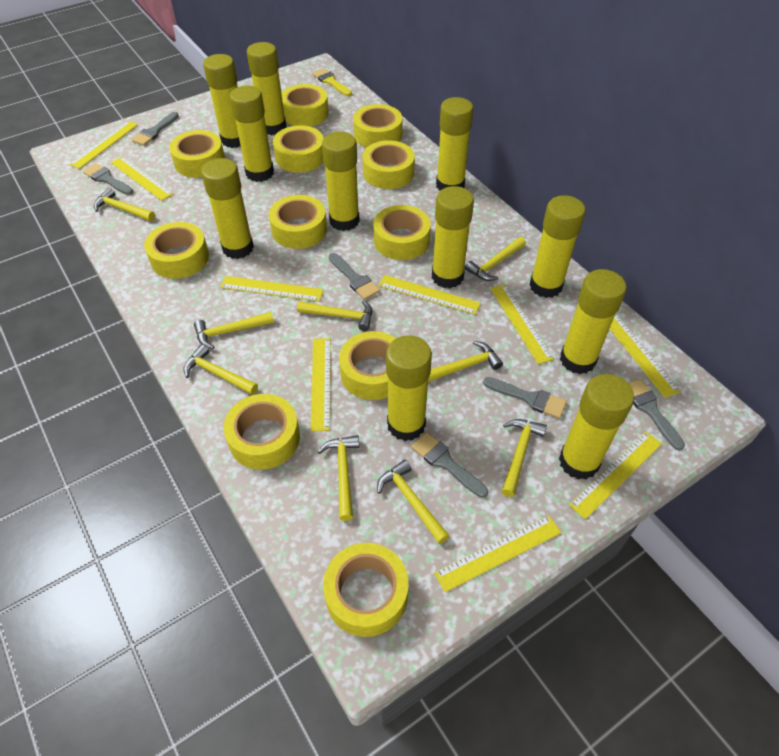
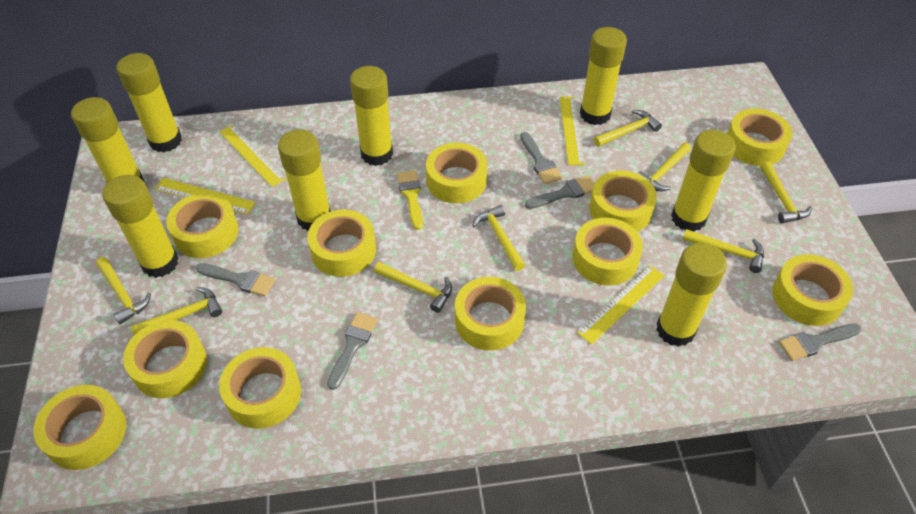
grey brush: [83,163,133,195] [132,112,179,146] [329,253,380,300] [411,432,488,498] [483,377,567,419] [628,379,685,451] = 6 -> [196,263,275,297] [327,312,378,390] [520,132,562,184] [525,175,595,209] [779,323,862,361] = 5
yellow glue stick: [201,158,254,259] [203,54,241,148] [230,86,274,182] [247,42,286,135] [322,132,360,231] [386,335,432,441] [432,186,474,288] [436,97,473,191] [529,195,586,298] [559,374,634,480] [560,269,626,374] = 11 -> [71,97,145,183] [103,175,179,278] [116,53,182,152] [278,130,331,231] [350,66,393,166] [580,27,627,125] [656,243,727,347] [671,130,736,232] = 8
yellow hammer: [94,188,155,221] [183,344,258,395] [194,312,274,349] [297,300,372,331] [318,435,360,521] [377,459,450,544] [428,341,503,382] [465,237,526,281] [502,419,547,497] = 9 -> [96,257,151,324] [131,287,222,335] [374,262,452,313] [472,205,525,271] [594,110,662,147] [637,142,691,191] [683,229,764,273] [760,162,812,223] = 8
yellow ruler: [69,121,138,169] [111,156,173,201] [220,276,324,301] [311,338,331,432] [378,275,481,315] [434,515,561,592] [490,284,554,364] [569,432,662,519] [609,314,681,398] = 9 -> [154,178,256,215] [219,125,286,187] [560,97,585,165] [577,265,665,345] = 4

